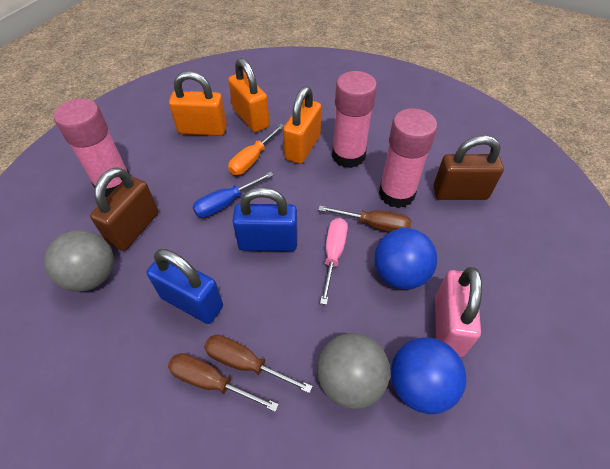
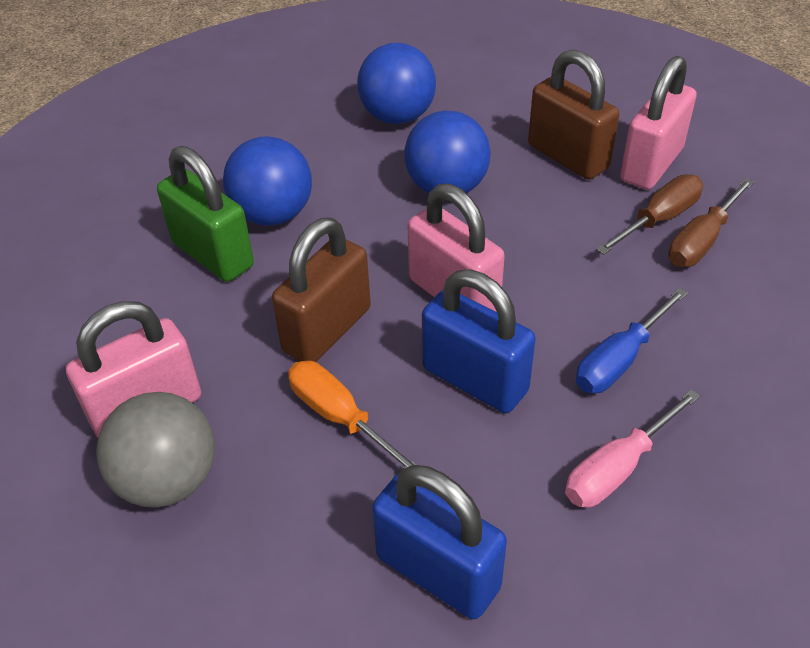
blue ball: [375,228,437,290] [391,337,467,414] = 2 -> [223,136,312,226] [357,43,436,124] [404,110,491,193] = 3
brown screwdriver: [168,353,279,412] [204,335,313,393] [318,206,411,232] = 3 -> [596,174,703,255] [668,178,754,267] = 2
green padlock: none = 0 -> [157,146,254,282] = 1
grey ball: [44,230,114,292] [317,333,390,409] = 2 -> [96,392,215,508] = 1
orange padlock: [169,71,227,136] [228,58,269,132] [283,86,322,164] = 3 -> none = 0
pink glue stick: [54,98,131,197] [332,71,377,168] [379,108,437,208] = 3 -> none = 0
pink padlock: [435,267,482,357] = 1 -> [66,301,201,438] [407,183,505,312] [620,56,697,190] = 3

